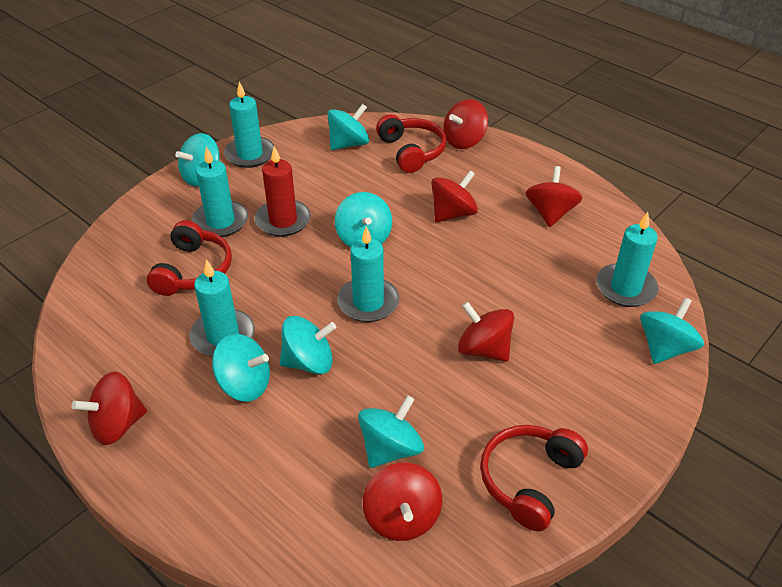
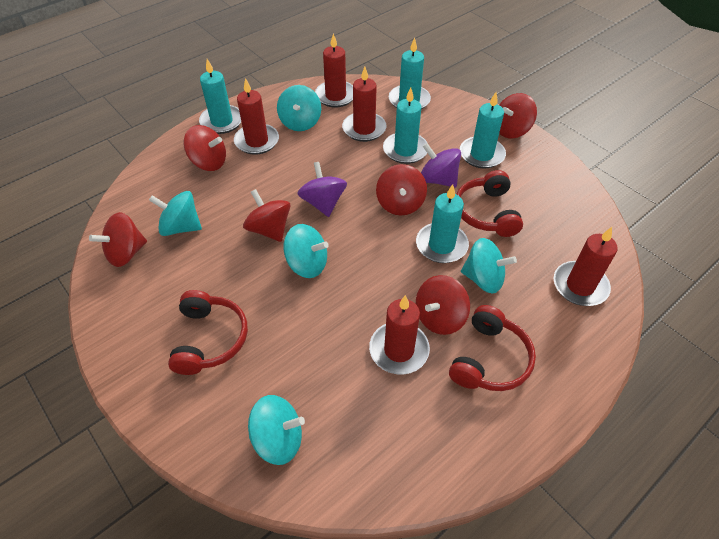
purple spinning top: none = 0 -> [297,162,347,217] [421,143,461,188] = 2
red candle: [255,146,311,237] = 1 -> [234,78,279,155] [315,33,353,107] [342,66,386,142] [369,295,430,375] [554,227,618,306] = 5
turquoise spinning top: [175,133,220,186] [212,334,270,402] [280,316,336,375] [327,104,369,150] [335,192,392,247] [358,395,424,468] [640,298,704,364] = 7 -> [149,191,202,236] [248,395,305,465] [277,85,321,131] [283,224,329,278] [461,238,517,294] = 5

